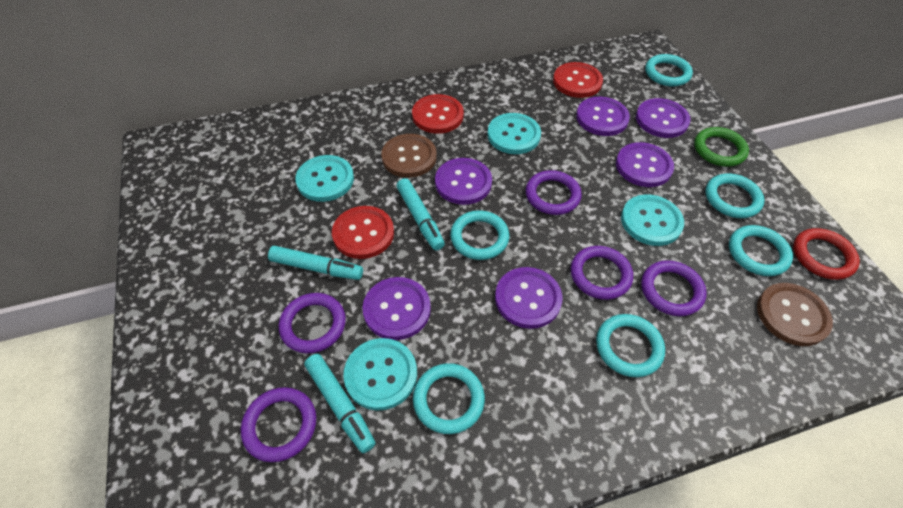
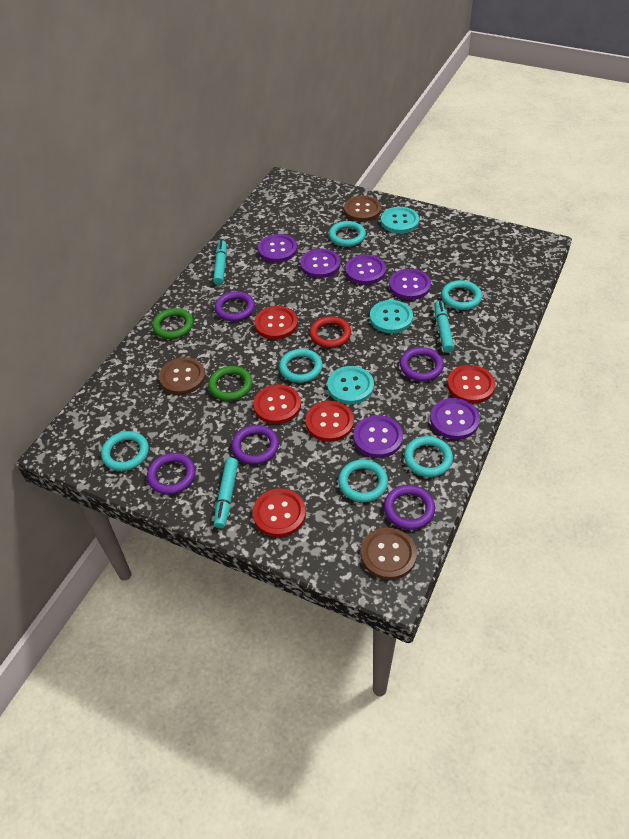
brown button: [381,134,437,178] [757,283,833,346] = 2 -> [159,357,205,395] [344,196,381,222] [361,527,417,580] = 3
green ring: [694,127,749,167] = 1 -> [152,308,193,339] [208,366,253,401] = 2
red button: [332,206,394,259] [412,94,464,134] [553,62,603,98] = 3 -> [253,384,301,424] [253,488,306,537] [255,306,298,340] [306,401,354,442] [447,365,495,404] = 5
turquoise button: [295,155,354,202] [343,338,417,410] [487,113,541,154] [621,194,684,246] = 4 -> [327,366,374,404] [370,300,413,333] [381,207,419,234] = 3

